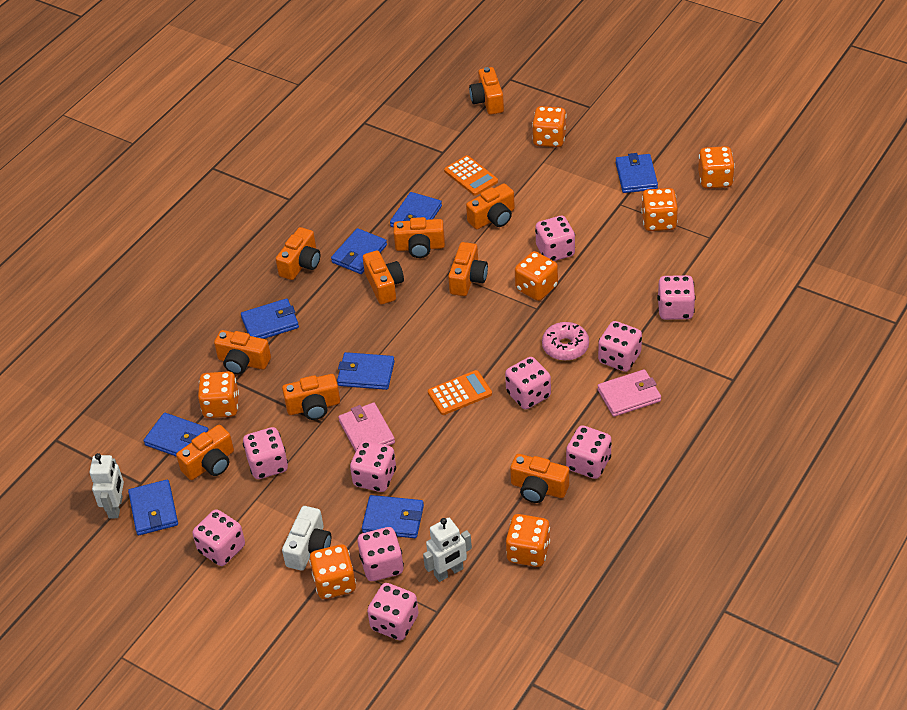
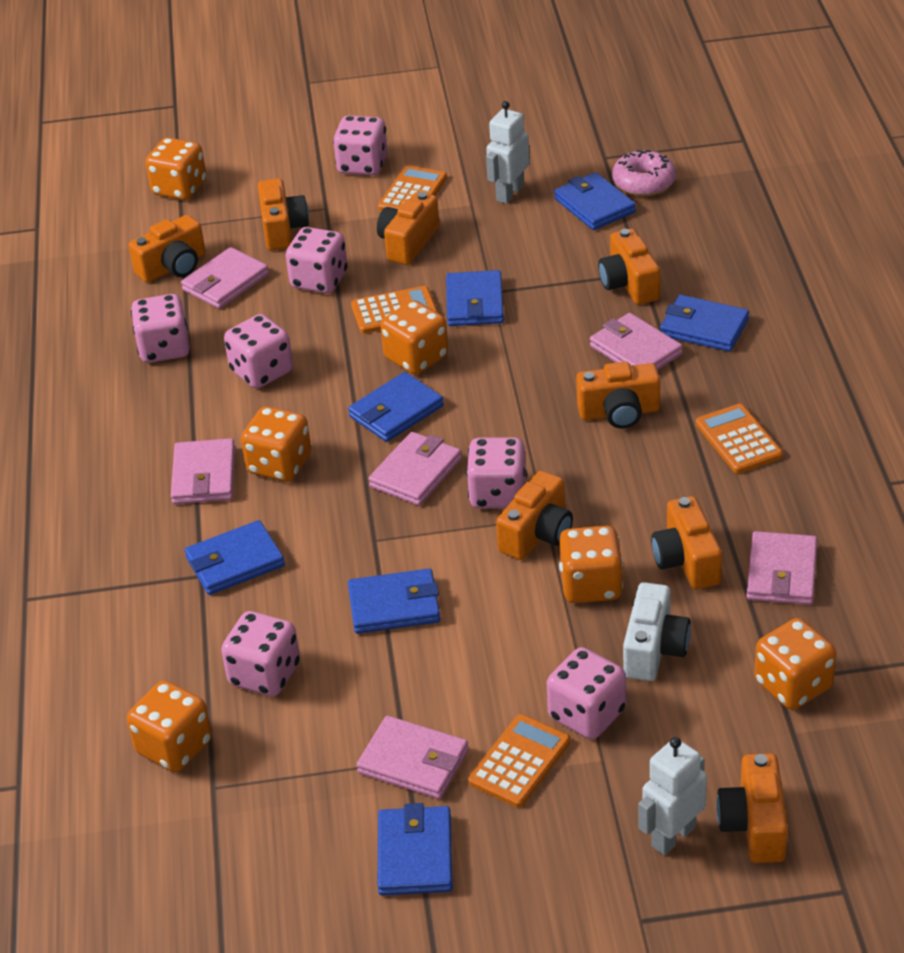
blue wallet: [128,480,178,535] [144,413,208,457] [241,298,299,339] [331,228,387,274] [337,352,395,390] [362,495,424,538] [390,192,442,227] [616,153,658,193] = 8 -> [185,520,285,595] [348,372,444,442] [348,569,440,634] [378,803,453,895] [446,270,504,326] [554,172,636,230] [660,295,749,352] = 7
orange calculator: [428,370,492,415] [444,155,498,196] = 2 -> [351,286,438,334] [378,165,447,211] [468,714,571,808] [696,403,783,473] = 4
orange camera: [176,425,234,480] [214,330,271,374] [276,227,320,280] [282,374,340,420] [363,250,404,304] [393,217,445,258] [448,242,488,296] [466,183,515,229] [469,67,504,115] [510,454,569,503] = 10 -> [128,215,205,283] [258,178,309,250] [377,192,440,265] [496,471,573,560] [576,362,660,428] [598,229,660,305] [651,496,722,590] [716,753,788,863] = 8
orange dice: [198,371,239,418] [309,544,356,599] [506,514,550,567] [515,251,558,301] [532,106,567,147] [641,188,678,231] [698,146,735,189] = 7 -> [127,680,212,772] [145,138,207,200] [241,406,311,482] [380,300,448,375] [559,525,623,603] [754,618,836,710] = 6
pink dice: [192,509,245,566] [243,427,288,479] [350,441,396,492] [357,527,404,581] [367,583,419,640] [505,357,551,409] [535,216,575,261] [566,425,612,479] [598,321,642,372] [657,275,696,320] = 10 -> [131,294,190,363] [221,611,300,696] [224,314,293,389] [286,227,348,294] [333,115,388,175] [466,437,527,509] [547,647,626,739] = 7
pink wallet: [338,402,395,452] [597,369,661,417] = 2 -> [171,438,235,504] [181,247,269,309] [357,716,469,799] [369,432,462,506] [590,313,683,370] [747,531,818,605] = 6

